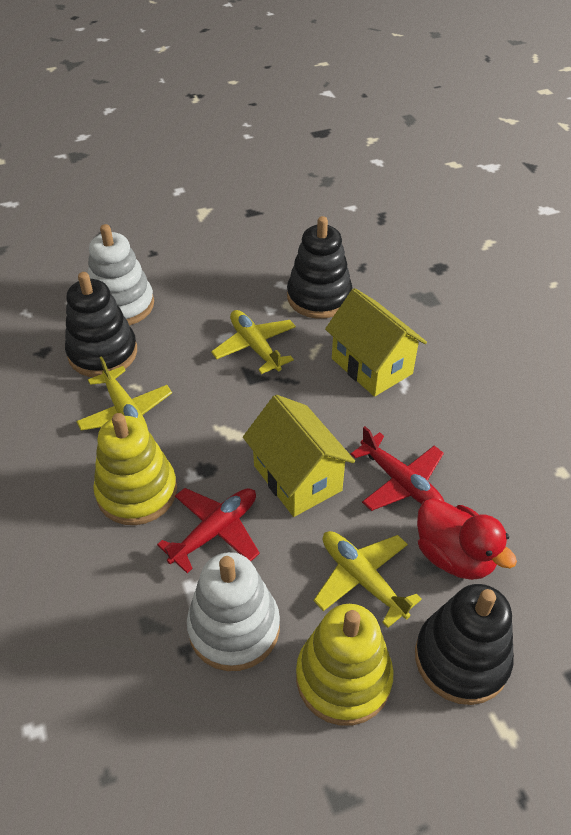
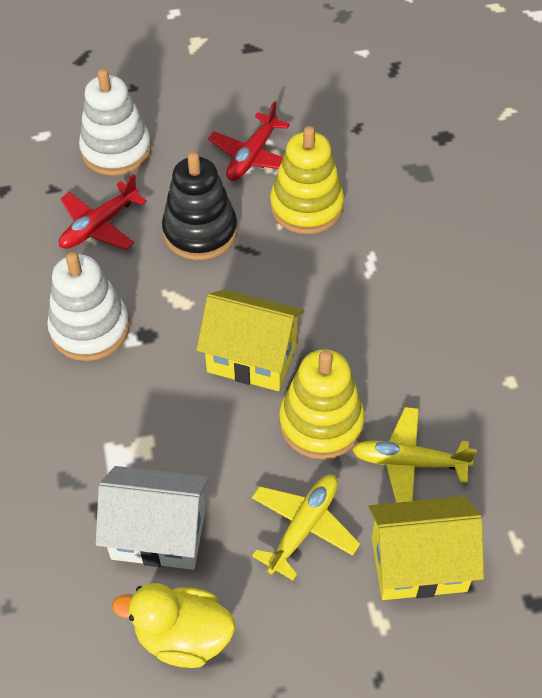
black stacking toy: [65,272,137,377] [287,216,352,319] [415,584,514,705] = 3 -> [162,152,237,260] = 1
red duck: [417,498,517,580] = 1 -> none = 0
white house: none = 0 -> [96,466,209,570] = 1
yellow duck: none = 0 -> [112,583,235,668] = 1
yellow plane: [76,356,172,430] [211,310,296,374] [314,531,422,628] = 3 -> [252,474,360,581] [352,407,477,503] = 2

